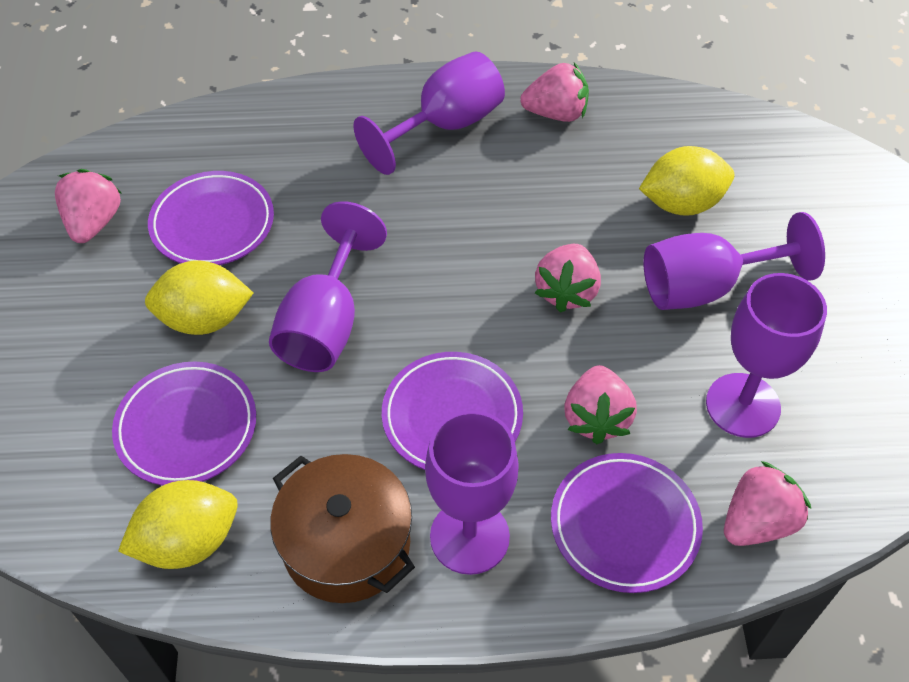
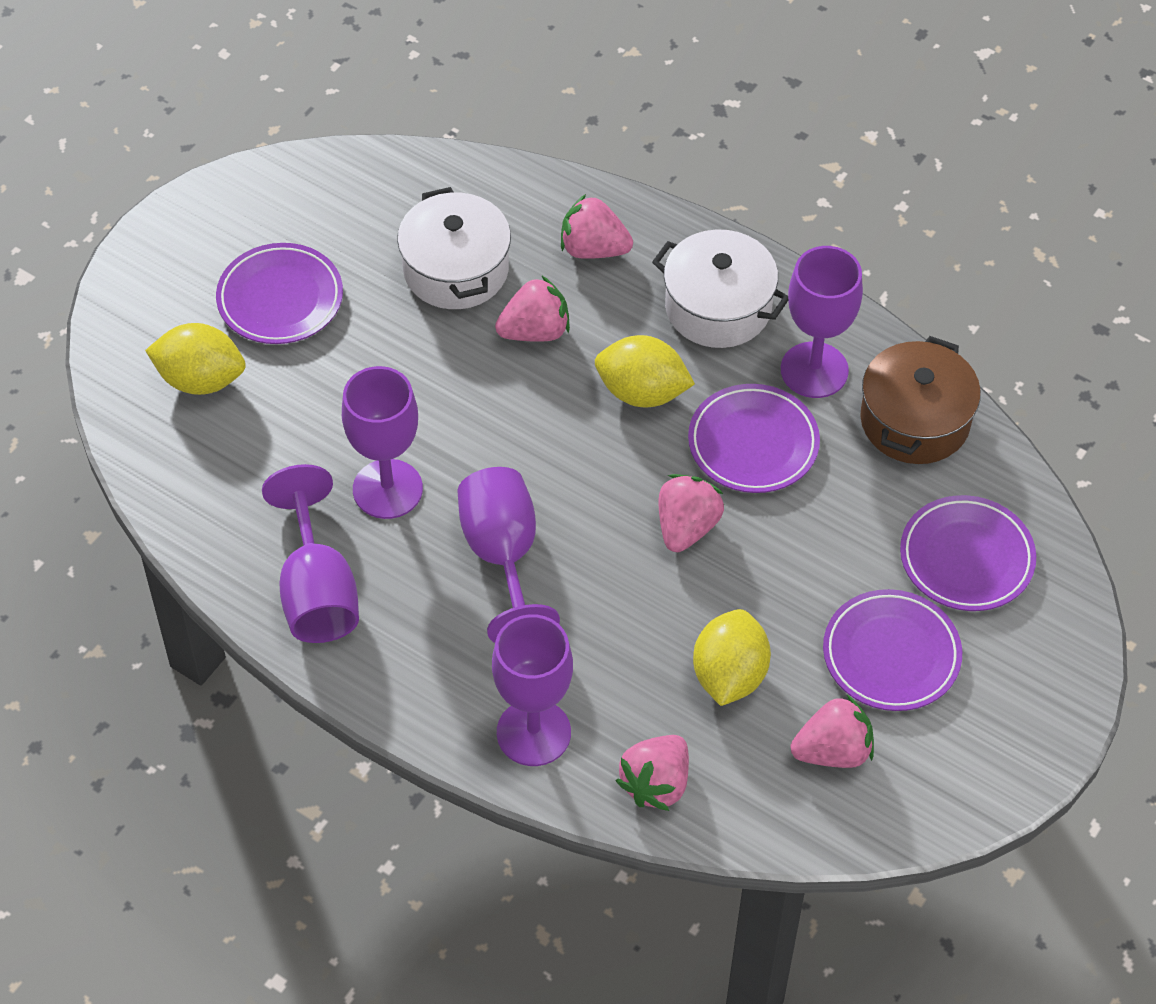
white pot: none = 0 -> [397,187,511,309] [652,229,788,348] = 2

